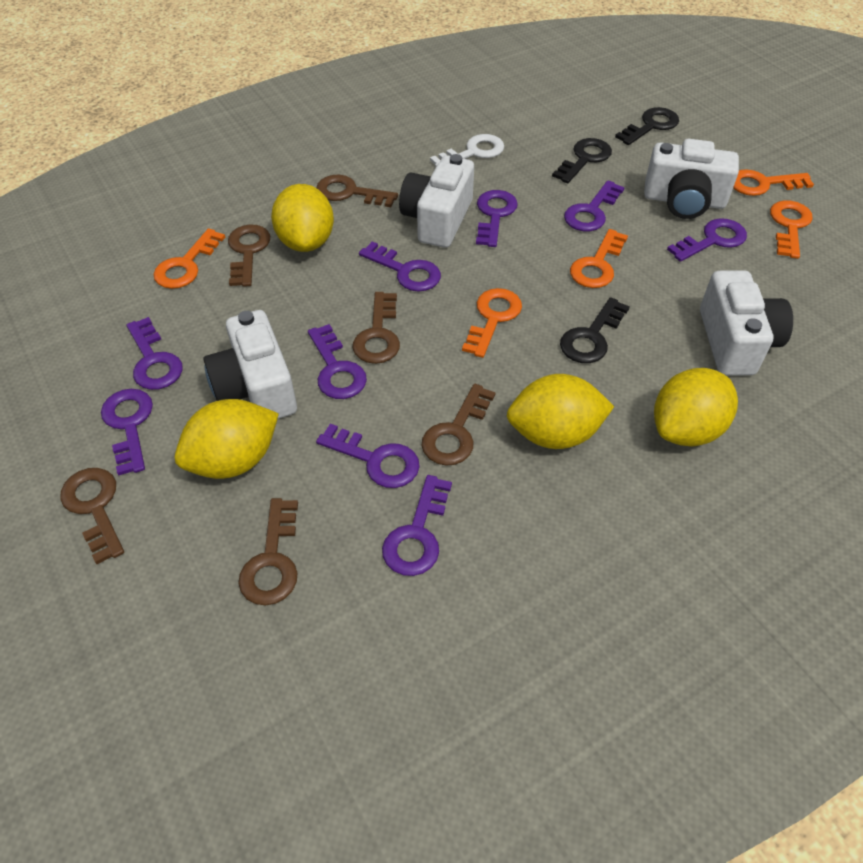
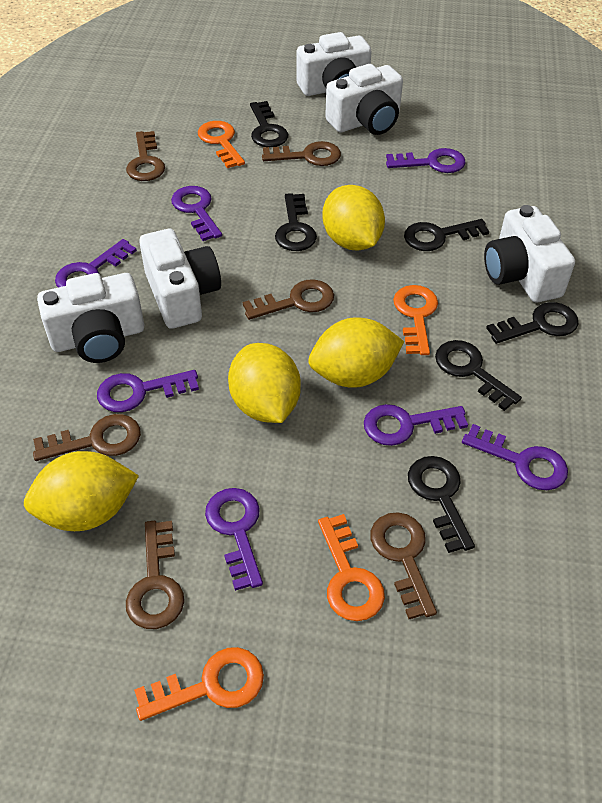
black key: [552,138,612,183] [560,297,630,363] [615,107,679,145] = 3 -> [250,101,288,147] [275,193,317,251] [404,219,489,251] [408,456,475,553] [435,340,522,411] [486,302,579,344] = 6
orange key: [154,228,225,289] [462,288,522,358] [570,229,628,288] [733,169,814,196] [770,200,813,259] = 5 -> [134,647,264,721] [198,121,245,168] [318,514,385,621] [393,285,438,355] = 4
purple key: [101,389,153,475] [127,317,183,390] [308,324,367,399] [316,423,420,488] [359,241,441,292] [382,475,452,576] [476,190,518,247] [564,180,625,231] [667,218,747,262] = 9 -> [55,239,137,287] [97,370,199,412] [171,186,222,241] [205,488,263,591] [364,404,468,446] [386,148,466,173] [462,424,568,490] = 7
white camera: [203,310,297,419] [399,154,474,248] [644,139,739,219] [700,270,793,376] = 4 -> [37,273,144,363] [139,229,221,329] [296,32,372,96] [325,64,403,135] [484,205,575,302] = 5
white key: [430,134,504,167] = 1 -> none = 0

